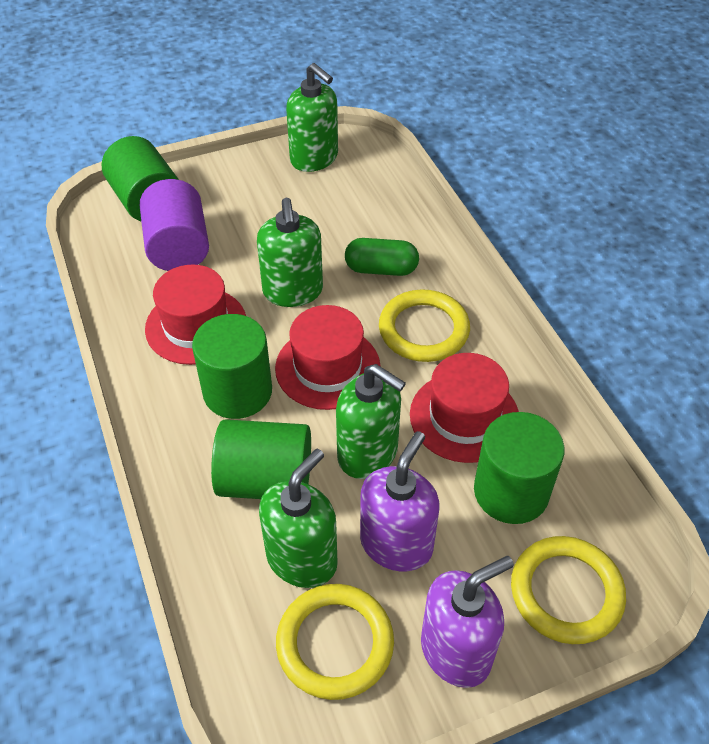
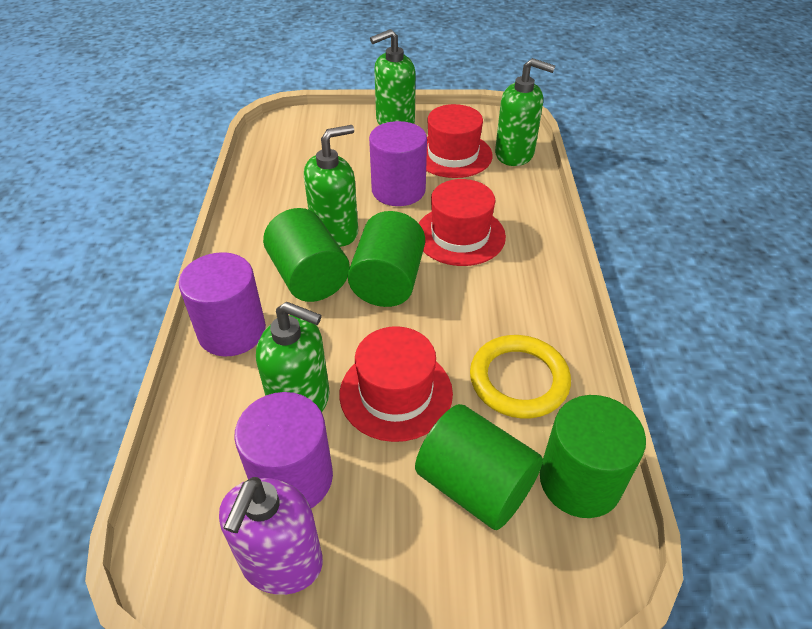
green capsule: [345,238,419,276] = 1 -> none = 0
purple cylinder: [140,179,209,271] = 1 -> [179,252,266,357] [234,392,333,508] [369,121,427,206] = 3
purple soap dispenser: [360,431,439,571] [421,556,514,688] = 2 -> [219,477,323,595] = 1
yellow ring: [276,584,394,700] [379,290,470,362] [511,536,626,644] = 3 -> [470,335,571,419] = 1

